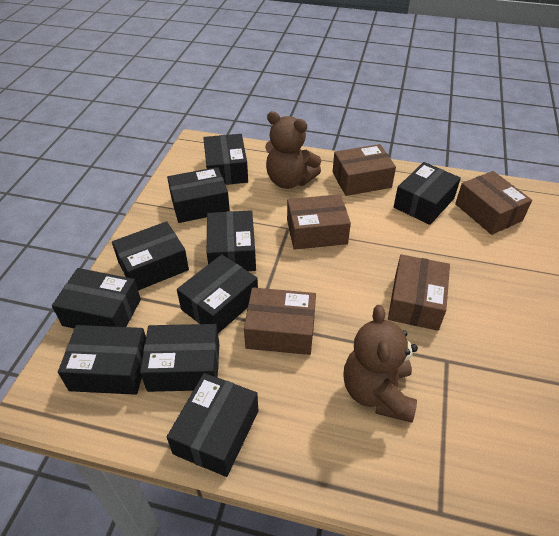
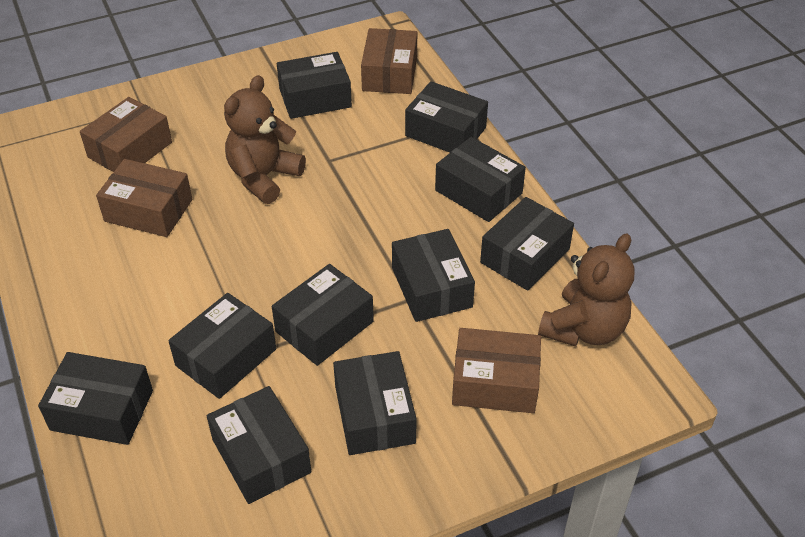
brown box: [244,287,316,355] [287,194,351,250] [333,144,396,196] [388,254,450,331] [455,171,532,235] = 5 -> [80,97,172,172] [96,159,192,237] [361,28,417,94] [452,328,541,413] = 4

